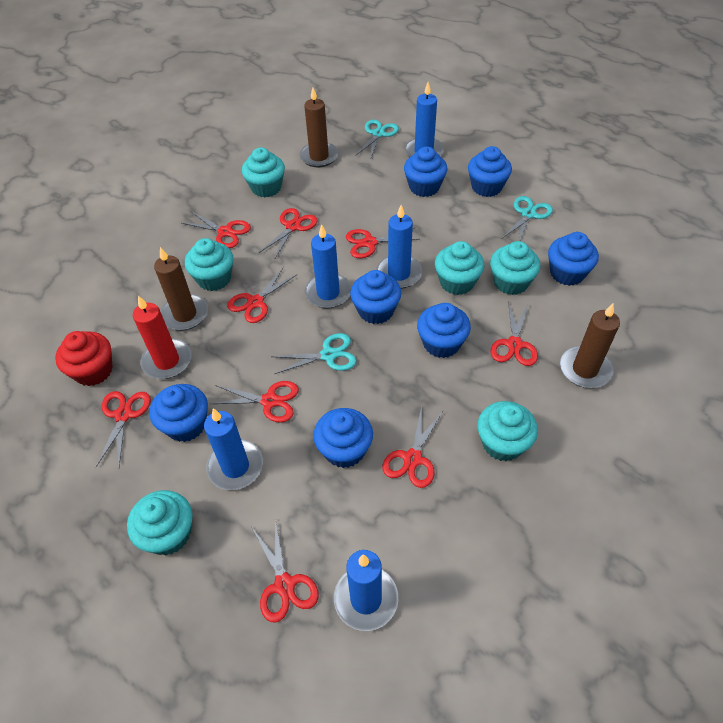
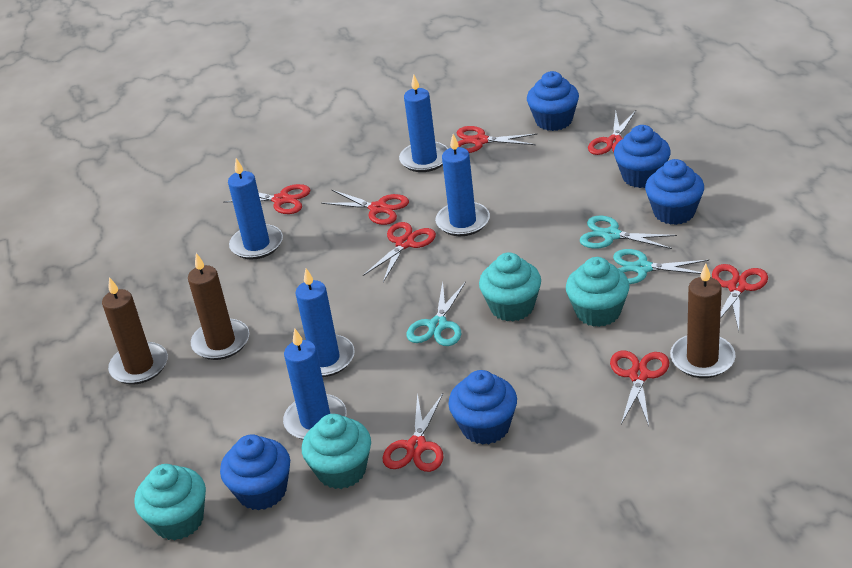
blue cupcake: [150,384,208,442] [313,408,373,468] [350,270,401,324] [404,146,447,197] [417,303,471,358] [468,146,512,197] [548,232,599,286] = 7 -> [220,434,290,510] [448,370,517,445] [527,71,579,131] [614,125,671,188] [645,159,704,225] = 5
red candle: [133,296,191,379] = 1 -> none = 0
red cupcake: [55,331,113,386] = 1 -> none = 0
red scissors: [95,391,151,468] [182,212,251,248] [211,381,299,423] [227,267,298,323] [252,519,319,623] [259,208,318,260] [346,228,420,258] [382,406,443,488] [490,301,538,366] = 9 -> [223,184,311,214] [321,190,409,225] [363,222,436,282] [382,392,444,472] [457,126,537,153] [588,111,636,155] [610,351,669,426] [712,264,768,331] = 8
turquoise cupcake: [127,490,193,555] [185,238,233,291] [242,148,285,198] [435,241,484,295] [477,401,538,461] [490,241,540,295] = 6 -> [134,464,206,540] [302,414,371,489] [479,252,541,321] [566,257,629,327] = 4

